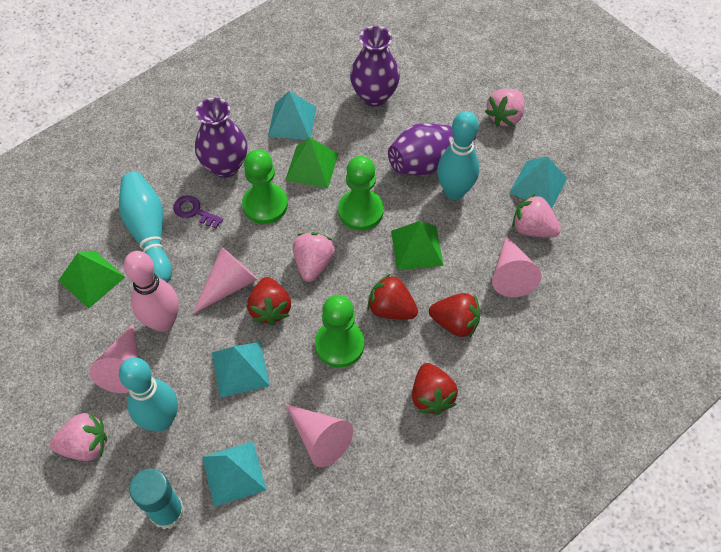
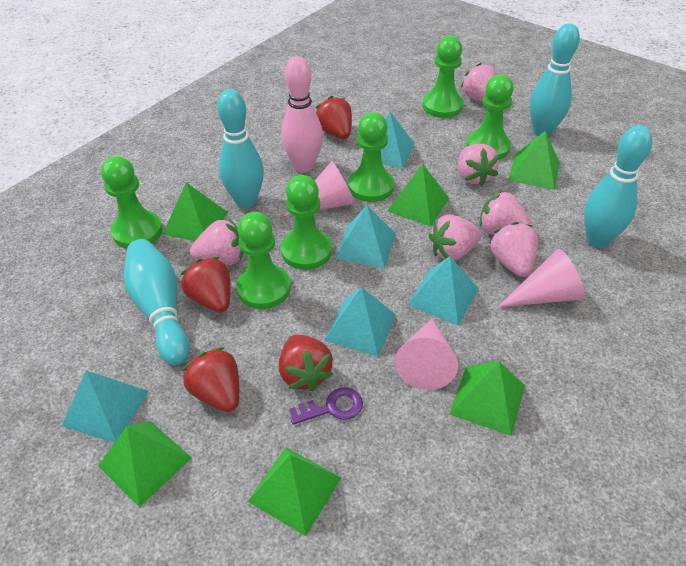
green pawn: [242,150,288,224] [315,295,364,368] [338,156,384,231] = 3 -> [101,156,163,249] [236,212,291,309] [281,175,332,270] [348,113,394,202] [423,36,464,118] [467,74,514,160] = 6
green pyramid: [58,250,125,308] [285,137,338,188] [391,221,444,270] = 3 -> [98,421,192,507] [163,182,228,241] [248,447,342,536] [387,164,449,227] [449,361,525,436] [508,131,560,190] = 6
pink cone: [89,324,139,393] [193,247,258,314] [286,404,353,467] [492,235,542,297] = 4 -> [284,161,355,216] [395,318,458,390] [497,249,585,308] = 3
pink strawberry: [50,412,107,461] [293,232,335,282] [485,89,525,127] [512,194,561,238] = 4 -> [190,219,244,265] [429,214,482,261] [458,144,499,186] [461,63,497,102] [479,191,533,235] [490,222,538,277] = 6
purple vase: [195,98,247,178] [350,26,400,107] [388,123,476,176] = 3 -> none = 0
turquoise bowling pin: [119,172,172,283] [119,357,178,431] [437,111,479,200] = 3 -> [124,239,190,365] [217,89,264,208] [530,24,580,137] [584,125,653,248] = 4
turquoise glue stick: [129,468,185,529] = 1 -> none = 0
turquoise pyramid: [202,441,266,507] [212,342,270,398] [268,91,317,140] [509,156,567,208] = 4 -> [62,371,149,443] [324,287,396,357] [335,205,396,268] [361,112,415,169] [408,256,478,325] = 5

